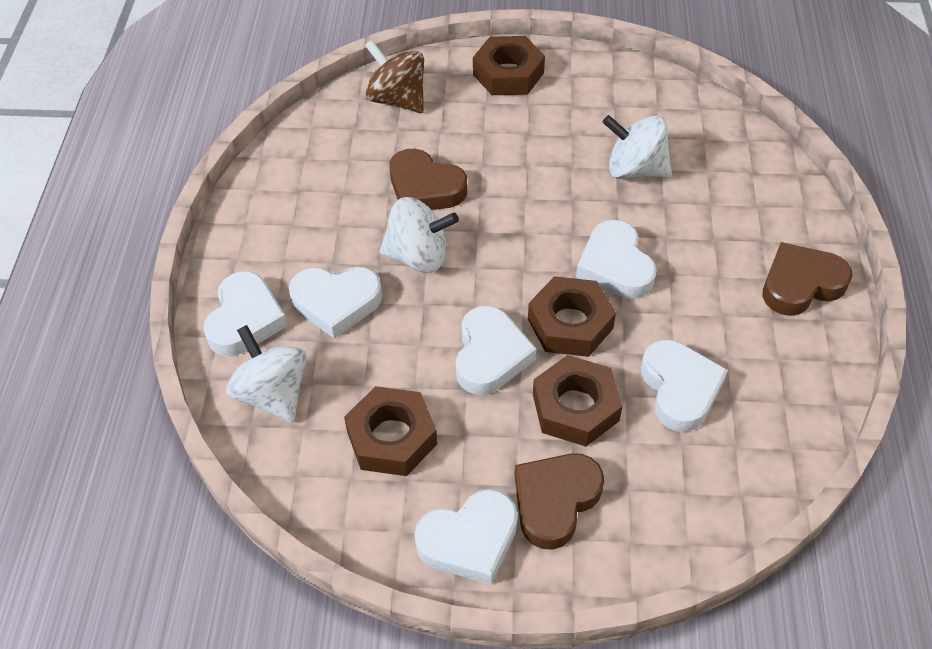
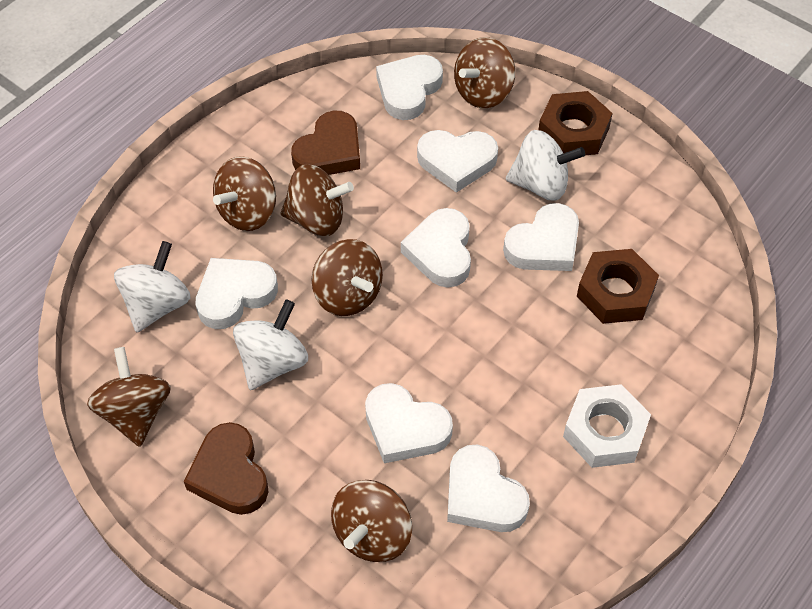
brown heart: [389,149,467,210] [514,453,604,550] [763,242,852,316] = 3 -> [184,422,268,515] [291,111,360,175] = 2
brown nut: [344,386,437,476] [473,36,545,95] [528,276,616,357] [533,355,622,447] = 4 -> [538,91,613,155] [577,249,659,324] = 2
brown spinning top: [365,40,424,113] = 1 -> [87,347,171,447] [213,156,276,231] [280,164,354,236] [311,239,383,316] [331,480,412,562] [454,37,515,108] = 6
white heart: [203,271,288,356] [289,267,382,338] [414,489,518,585] [456,306,537,395] [576,220,657,299] [641,340,728,432] = 6 -> [195,258,278,329] [365,383,453,463] [376,55,443,120] [401,208,471,288] [417,130,498,193] [447,445,530,532] [503,203,579,271] = 7
white nut: none = 0 -> [563,384,651,468] = 1

